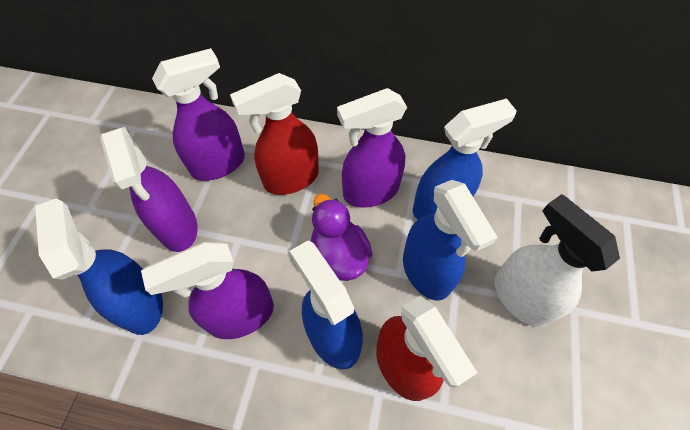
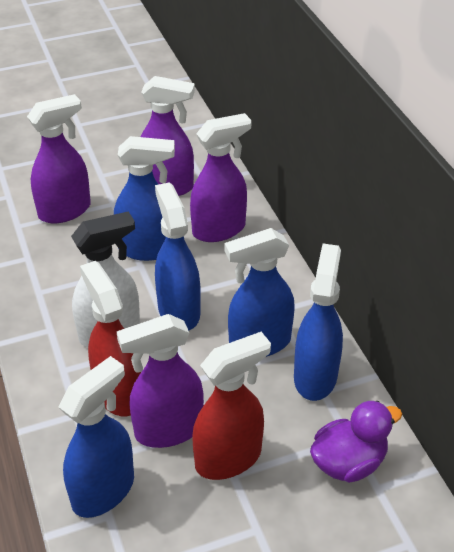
blue spray bottle: [35,198,163,335] [290,241,363,369] [403,180,498,301] [413,98,517,220] = 4 -> [59,356,134,518] [114,136,175,261] [155,182,201,331] [225,228,295,357] [294,243,343,401] = 5

